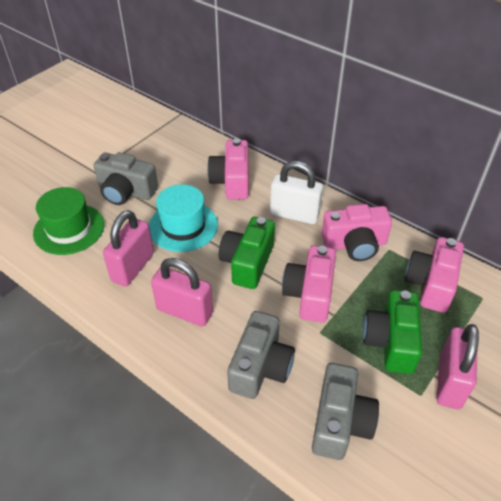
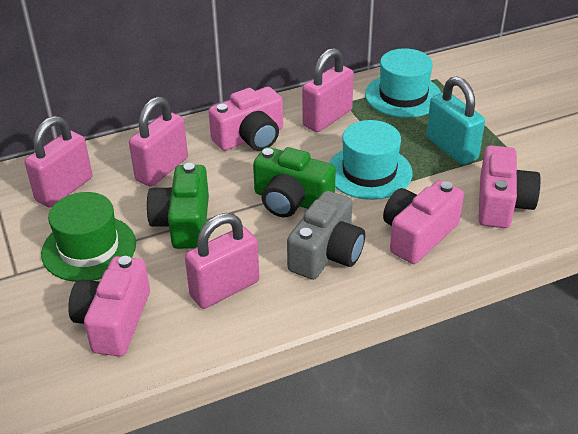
grey camera: [94,152,158,205] [227,311,295,399] [312,363,379,460] = 3 -> [287,191,365,280] = 1
pink padlock: [103,210,154,287] [151,258,213,326] [436,324,479,409] = 3 -> [25,116,92,208] [129,97,188,187] [185,213,259,309] [302,48,354,132] = 4
turquoise hat: [149,184,218,252] = 1 -> [329,120,412,200] [365,48,441,118] = 2
turquoise padlock: none = 0 -> [426,76,485,165] = 1
white padlock: [270,161,323,224] = 1 -> none = 0

